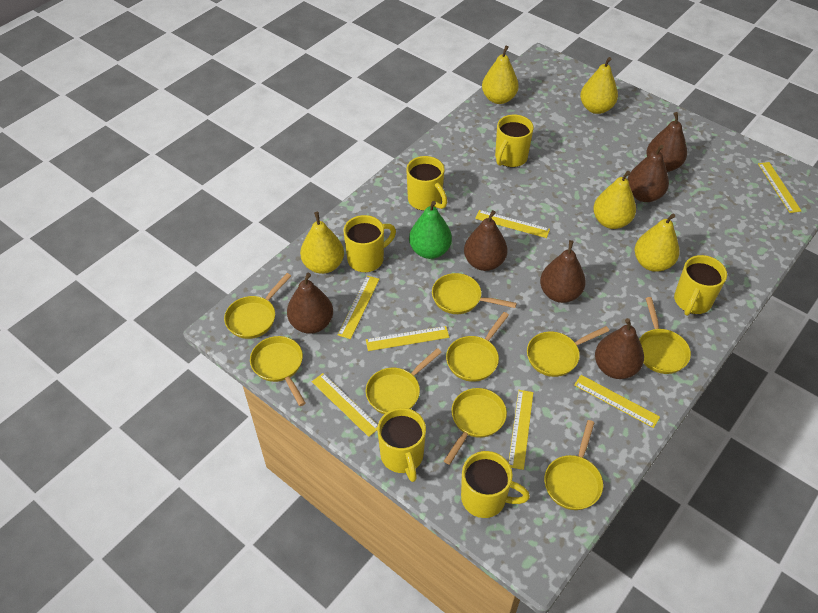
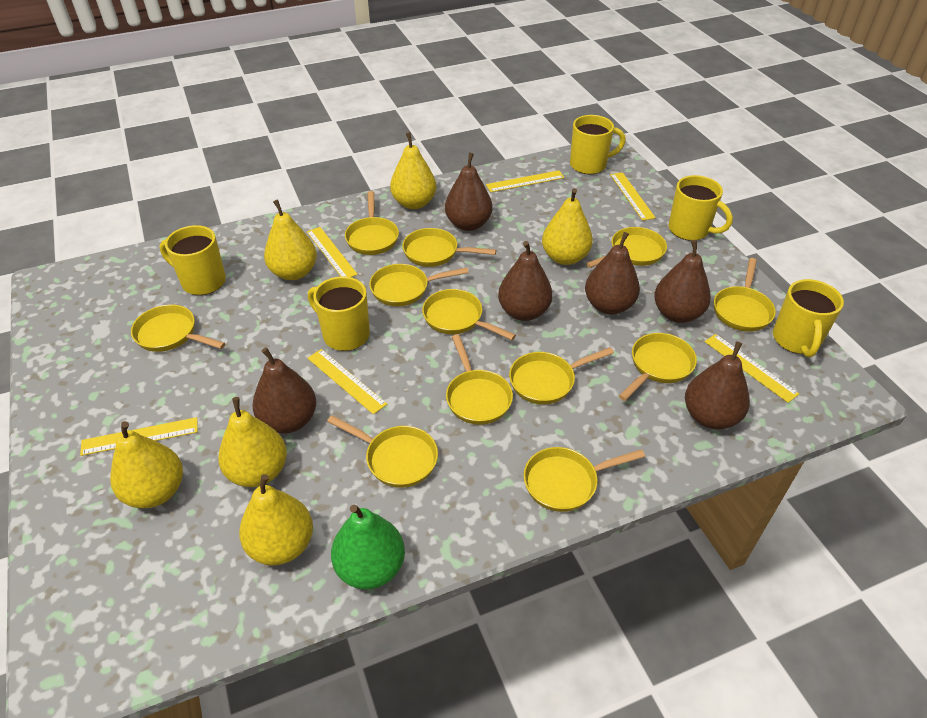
yellow mug: [343,215,396,272] [377,408,426,482] [406,156,447,211] [461,451,530,518] [495,115,534,167] [674,255,727,316] = 6 -> [160,225,226,295] [308,276,370,351] [570,115,626,174] [669,175,733,241] [773,279,844,357] = 5
yellow pan: [224,273,291,339] [250,336,306,406] [366,348,442,414] [432,273,517,314] [444,388,507,465] [446,312,509,382] [527,326,609,377] [544,420,603,510] [639,297,691,374] = 9 -> [131,305,225,352] [327,415,438,488] [345,191,399,255] [369,264,469,306] [402,228,496,267] [422,289,516,340] [446,334,513,425] [509,347,614,405] [524,447,645,512] [586,227,667,268] [619,333,697,401] [714,258,776,332] = 12
yellow pear: [300,212,344,274] [482,45,519,104] [580,57,618,114] [593,171,636,229] [635,214,680,272] = 5 -> [110,421,183,508] [218,397,287,487] [239,474,313,565] [264,200,317,280] [390,132,436,209] [542,188,593,265] = 6
yellow ruler: [312,373,378,437] [338,275,380,339] [366,326,449,351] [475,210,550,238] [508,390,533,470] [574,375,660,428] [758,162,801,213] = 7 -> [80,417,198,456] [307,227,358,277] [307,349,387,415] [486,170,564,192] [610,172,656,221] [704,334,799,403] = 6

